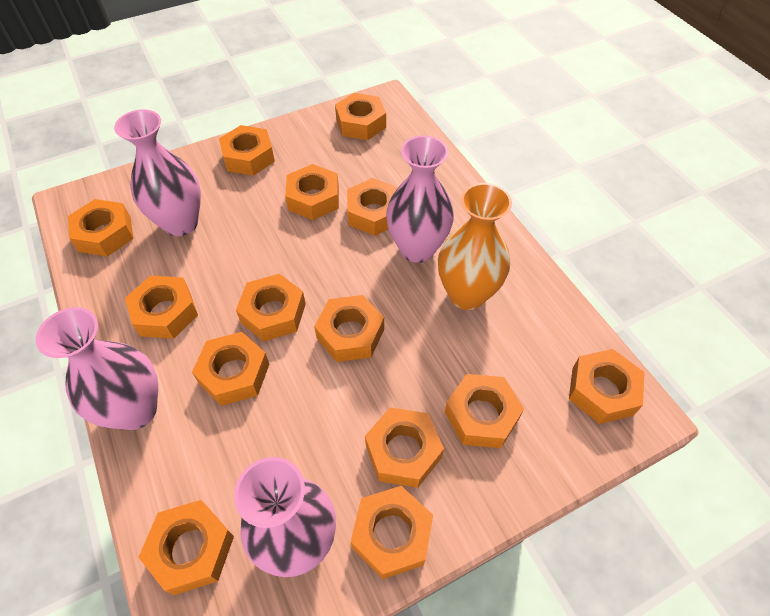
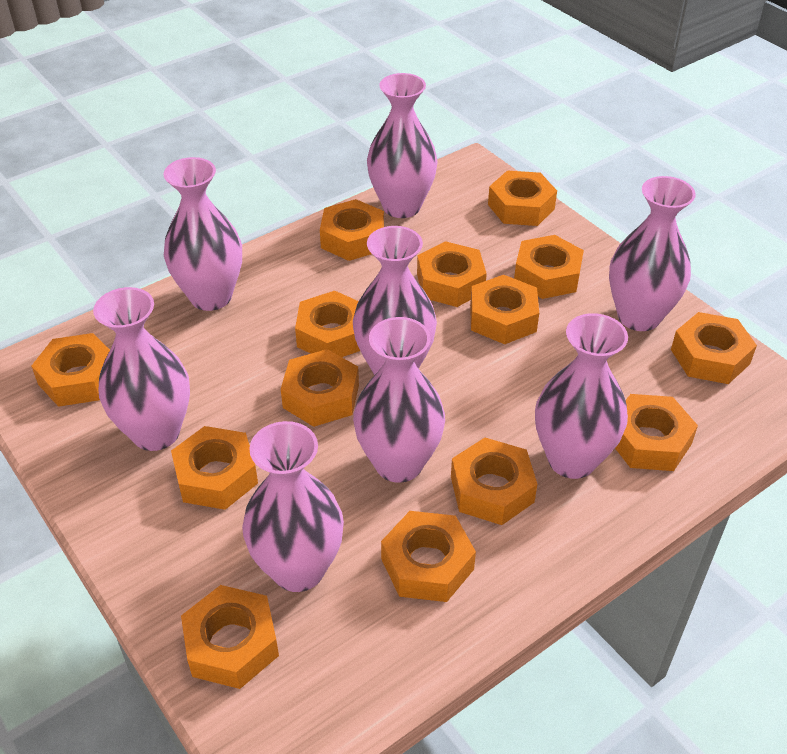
orange vase: [438,183,512,310] = 1 -> none = 0
pink vase: [36,307,158,430] [114,109,201,236] [234,457,336,577] [386,135,454,263] = 4 -> [93,287,190,451] [164,157,242,311] [242,421,344,592] [353,226,437,375] [353,317,445,483] [367,73,438,218] [535,313,628,479] [609,176,696,331] = 8

